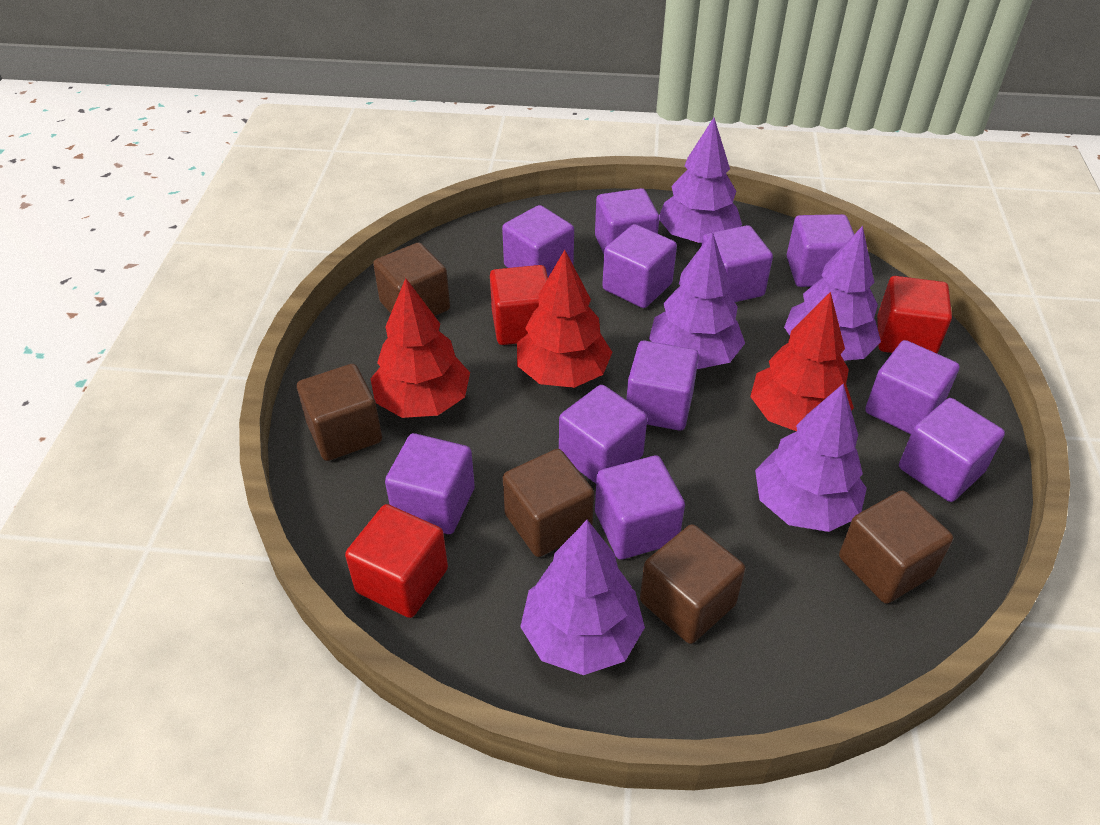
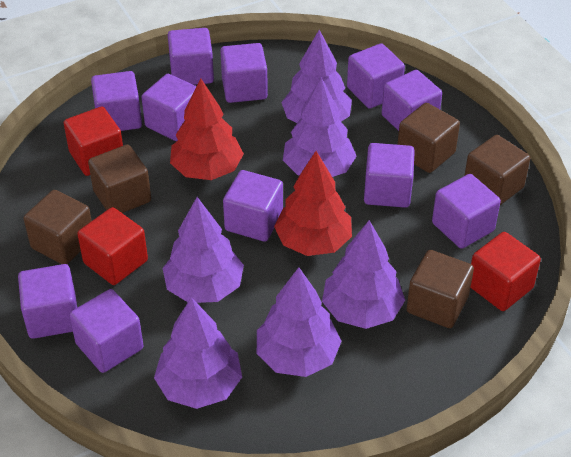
purple tree: [520,520,645,675] [649,232,745,369] [659,118,742,243] [755,384,867,532] [784,226,881,361] = 5 -> [154,297,242,409] [163,197,244,303] [257,267,341,377] [281,30,352,123] [283,78,356,177] [322,220,405,329] = 6
red tree: [370,278,470,418] [517,250,612,388] [750,292,854,431] = 3 -> [170,78,244,180] [274,151,352,256] = 2

